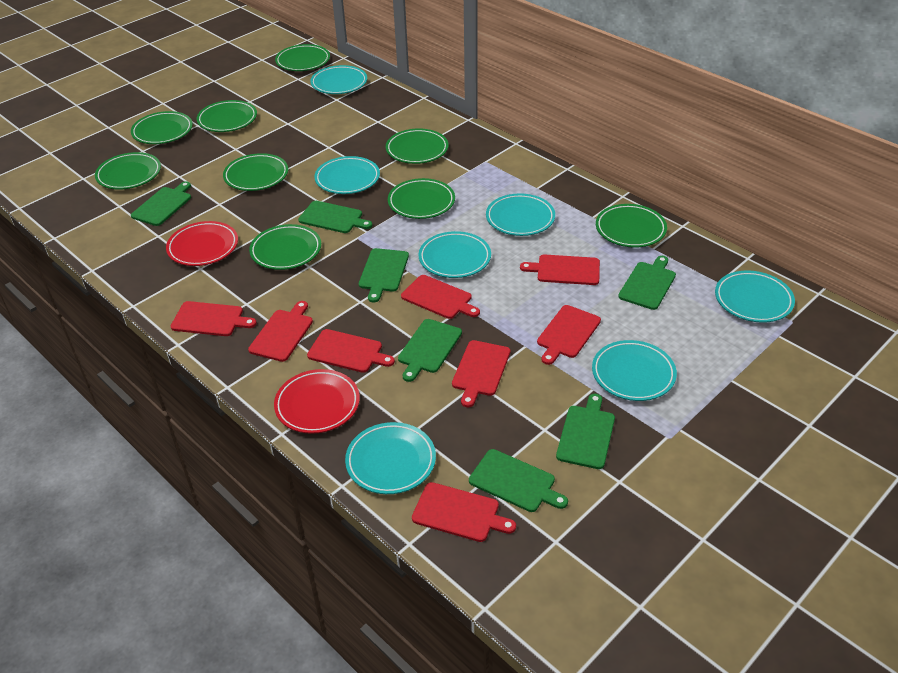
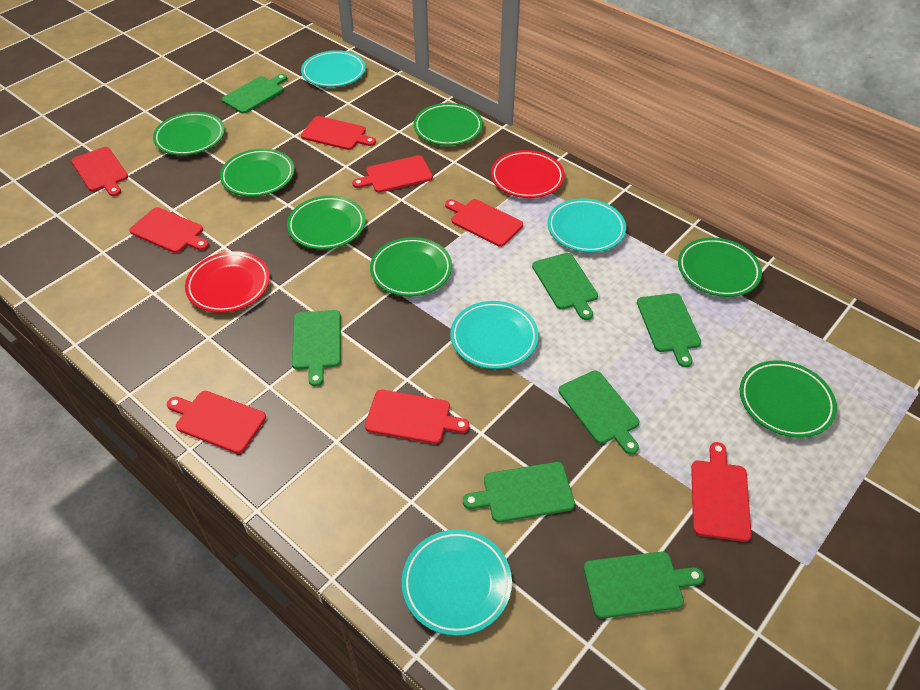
green plate: [95,152,161,189] [131,111,193,144] [197,100,257,132] [223,153,288,191] [249,224,321,270] [275,44,330,71] [386,128,448,164] [388,178,455,219] [596,204,667,248] = 9 -> [153,112,225,155] [220,149,294,197] [287,196,365,249] [370,237,452,297] [414,103,483,146] [678,238,762,297] [740,360,837,438] = 7
turquoise plate: [310,65,367,94] [314,156,380,194] [345,422,436,494] [418,231,491,278] [486,193,555,236] [592,340,677,401] [715,270,795,323] = 7 -> [301,50,366,87] [402,530,512,636] [450,301,539,369] [547,198,626,253] = 4

